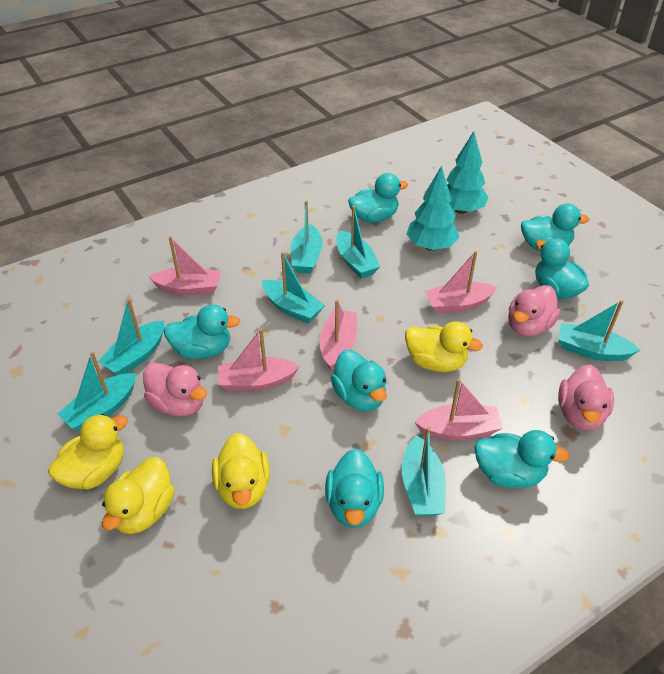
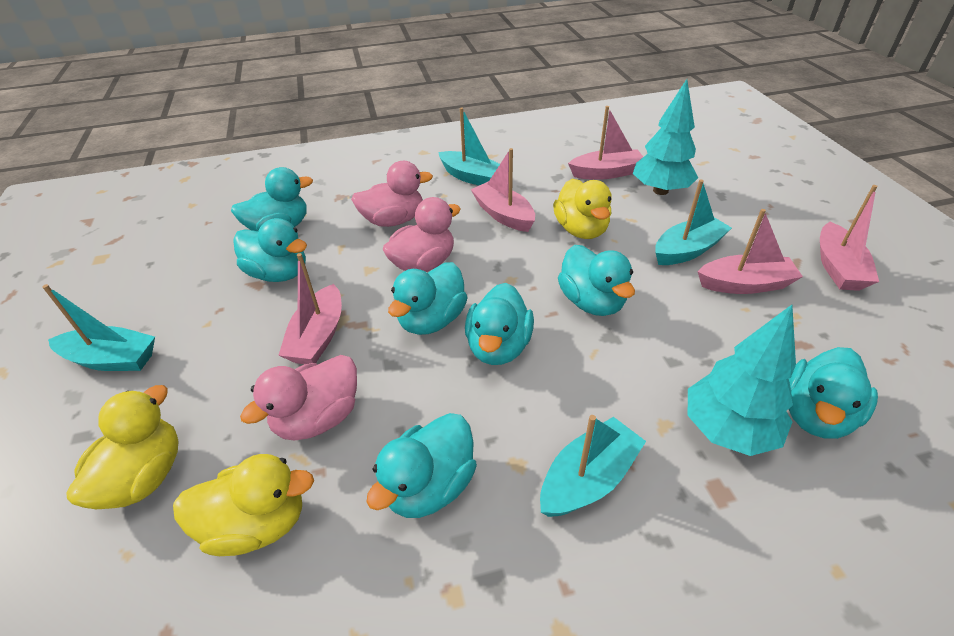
turquoise boat: [58,352,136,431] [98,298,164,375] [262,252,325,323] [290,201,323,274] [336,206,380,279] [402,427,446,516] [558,300,640,361] = 7 -> [42,284,155,371] [438,107,500,185] [540,415,646,517] [655,180,732,265] = 4
yellow duck: [48,414,128,489] [102,457,174,534] [212,433,270,509] [405,321,483,372] = 4 -> [66,385,179,509] [173,454,314,556] [553,179,611,239] = 3

